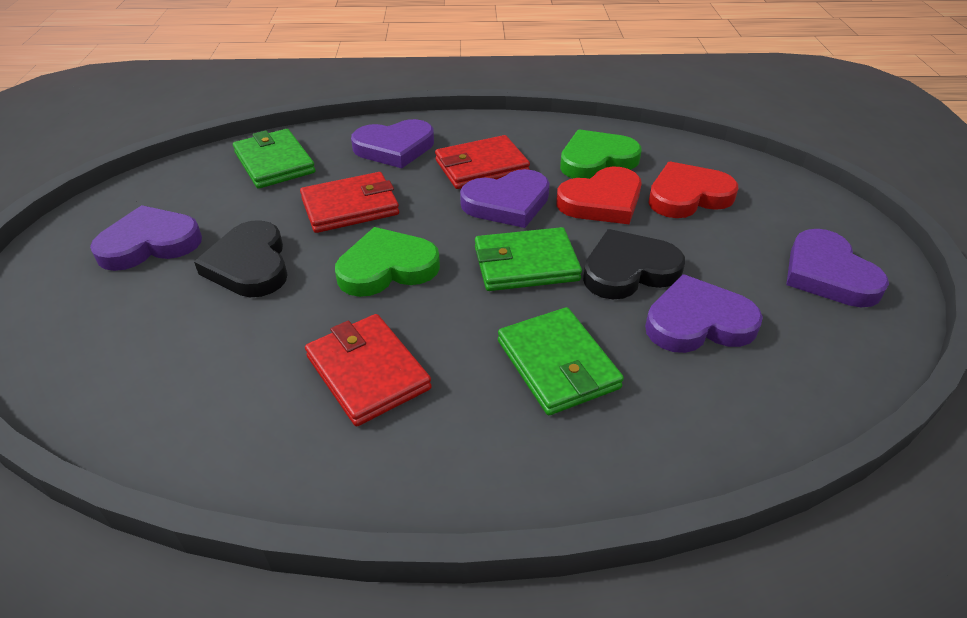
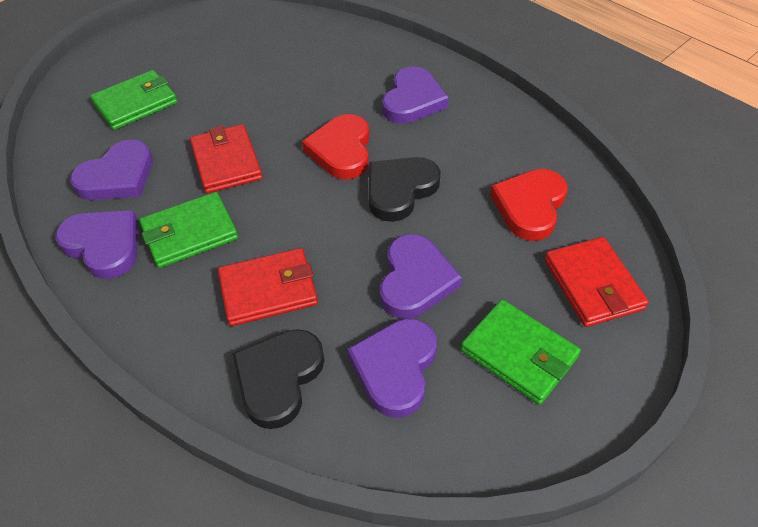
green heart: [335,227,440,297] [560,129,642,179] = 2 -> none = 0

